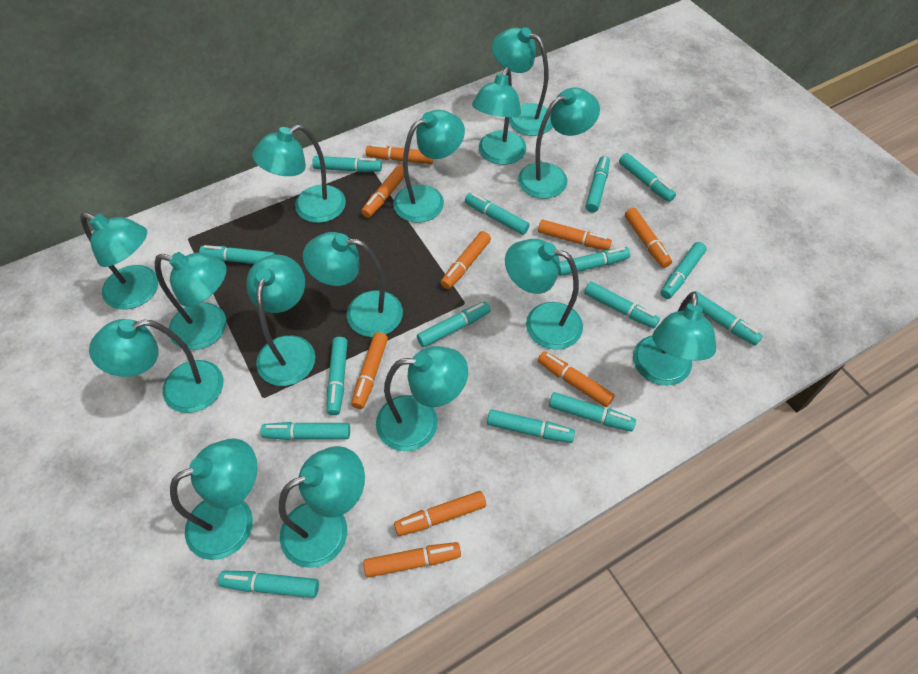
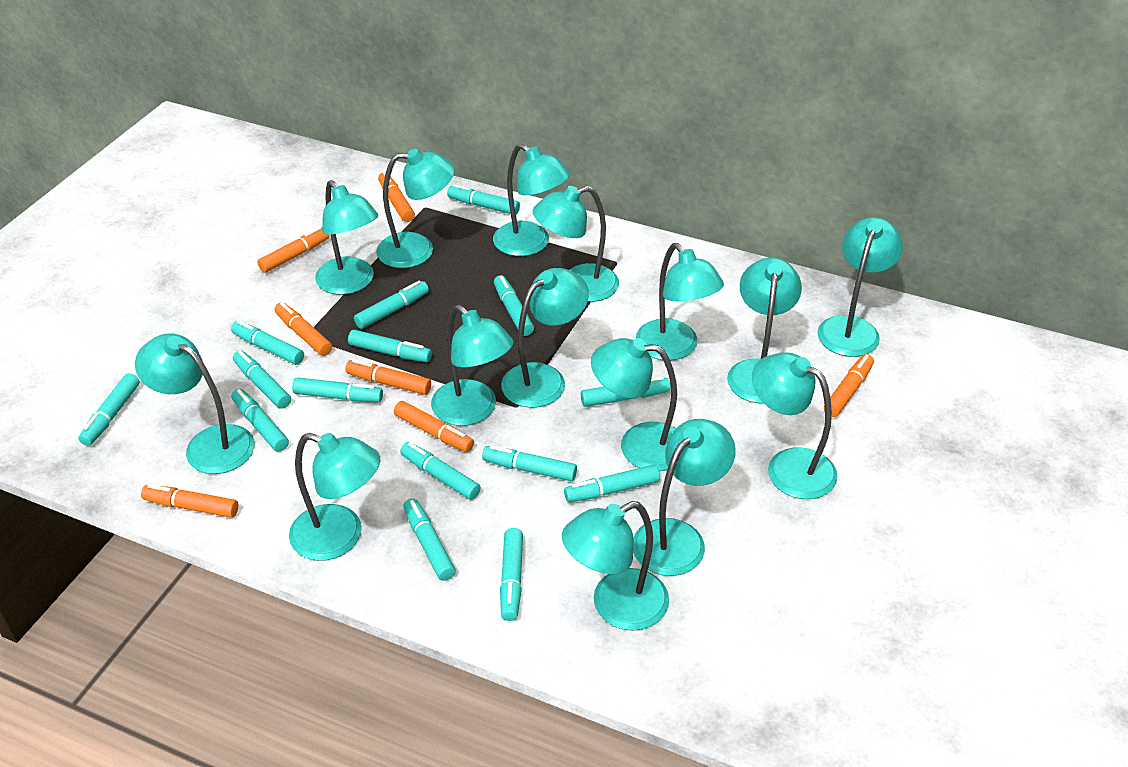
orange marker: [351,332,388,409] [361,164,404,218] [363,542,461,577] [366,144,433,164] [394,491,486,536] [440,231,491,289] [538,220,612,250] [538,351,615,407] [625,208,672,268] = 9 -> [141,484,238,518] [257,227,330,273] [275,302,332,356] [345,359,431,395] [378,172,415,222] [394,401,474,452] [824,354,874,417] = 7

